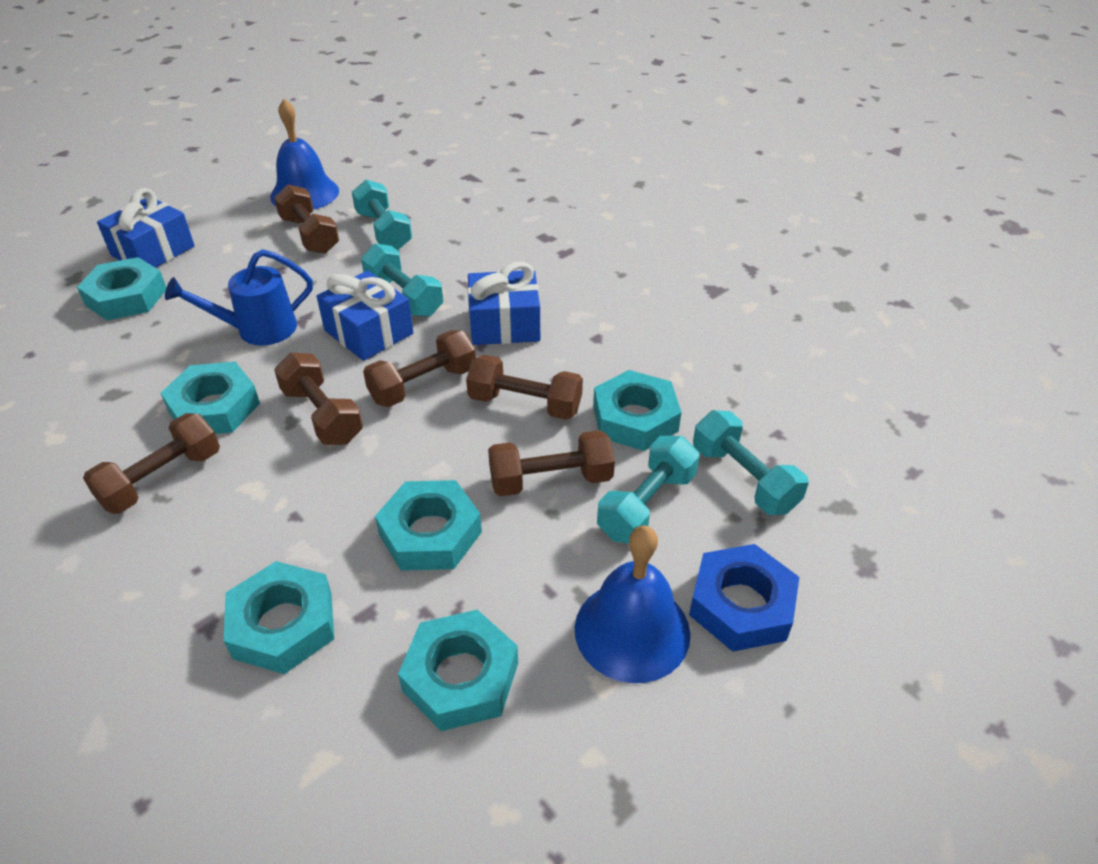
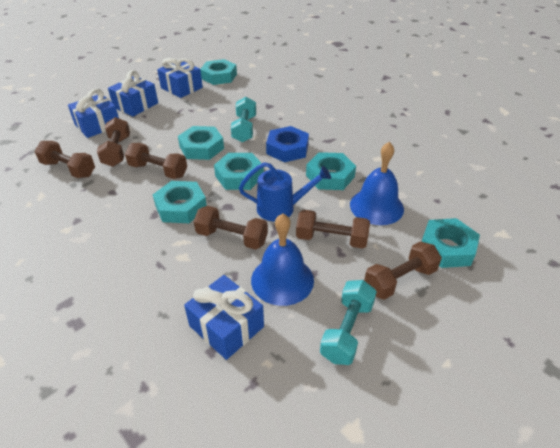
blue gift: [97,188,195,268] [316,271,413,361] [467,262,540,345] = 3 -> [68,89,119,138] [108,70,158,117] [157,58,203,98] [184,275,264,360] = 4
turquoise dumbbell: [352,180,412,250] [361,243,443,317] [597,436,700,543] [693,410,809,515] = 4 -> [231,97,256,142] [320,280,377,365] = 2

